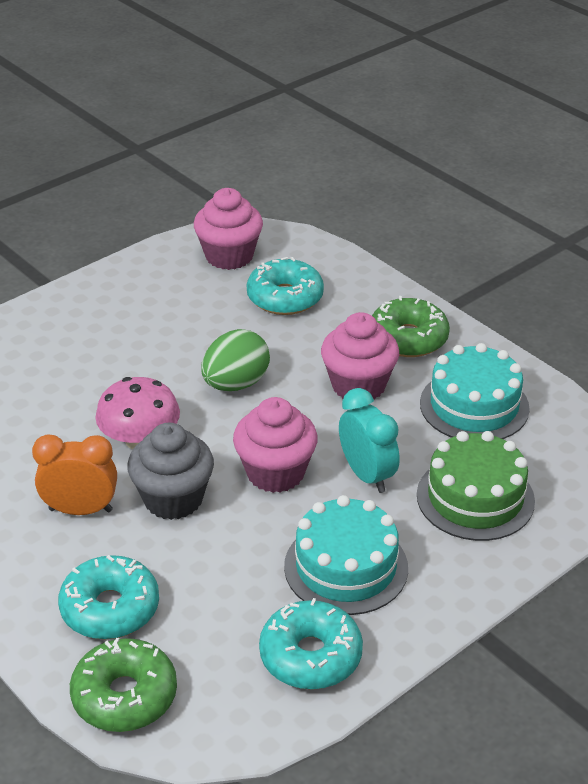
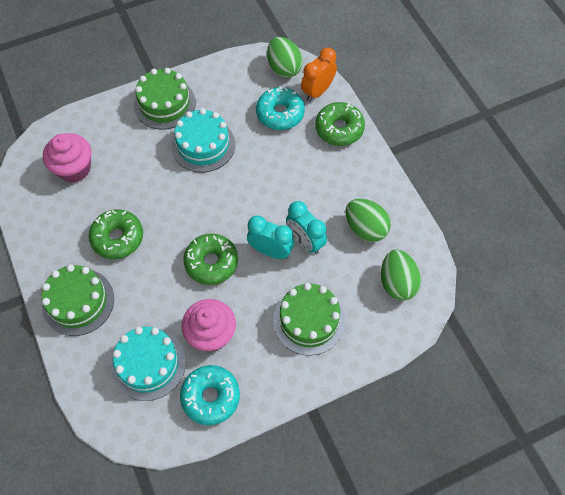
green cake: [417,431,535,541] = 1 -> [41,264,114,336] [134,68,196,130] [273,283,345,355] = 3
green donut: [70,638,177,732] [372,296,450,357] = 2 -> [89,209,143,259] [183,233,238,285] [315,102,365,146] = 3
green egg: [201,329,270,391] = 1 -> [267,37,303,78] [345,199,391,242] [381,250,421,301] = 3
grey cupcake: [127,423,214,520] = 1 -> none = 0
pink cupcake: [194,188,263,270] [233,397,318,493] [321,312,399,400] = 3 -> [43,133,91,183] [182,299,236,352] = 2
pink mushroom: [95,377,180,449] = 1 -> none = 0
turquoise clock: [339,388,400,493] = 1 -> [247,216,294,259] [286,201,327,254] = 2
turquoise donut: [58,555,159,639] [247,257,324,315] [259,598,363,689] = 3 -> [180,365,240,425] [256,87,305,130] = 2

